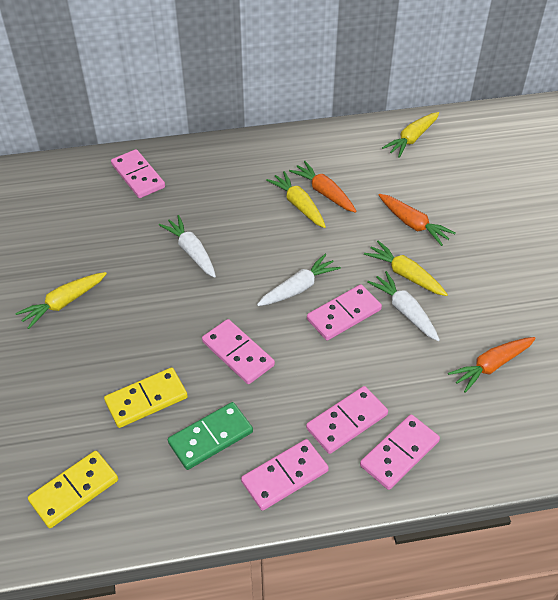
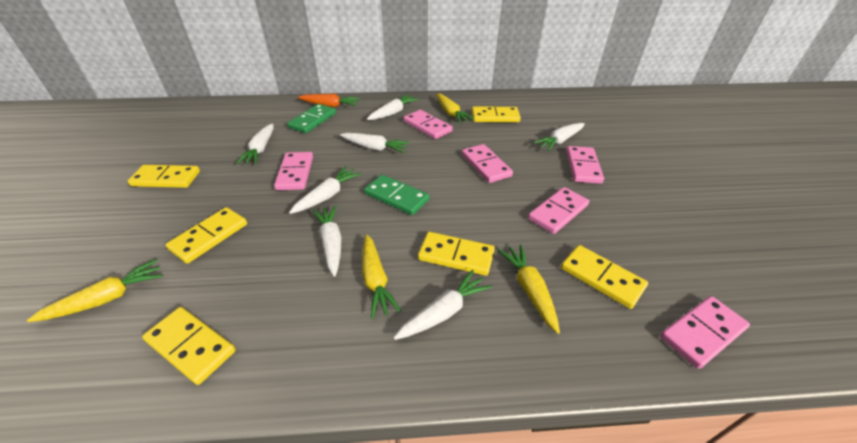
green domino: [168,402,253,470] = 1 -> [287,104,336,133] [364,175,429,215] = 2
orange carrot: [289,161,356,213] [379,194,456,246] [448,337,536,393] = 3 -> [298,94,360,107] = 1
white carrot: [159,215,216,278] [257,254,341,306] [367,271,440,341] = 3 -> [236,123,274,164] [289,166,361,214] [312,205,342,277] [340,133,410,153] [367,94,419,120] [393,270,492,340] [534,123,585,151] = 7
yellow domino: [28,451,118,528] [104,368,188,428] = 2 -> [128,165,200,188] [142,307,236,385] [165,207,247,263] [418,232,495,276] [472,106,521,122] [561,245,648,309] = 6

